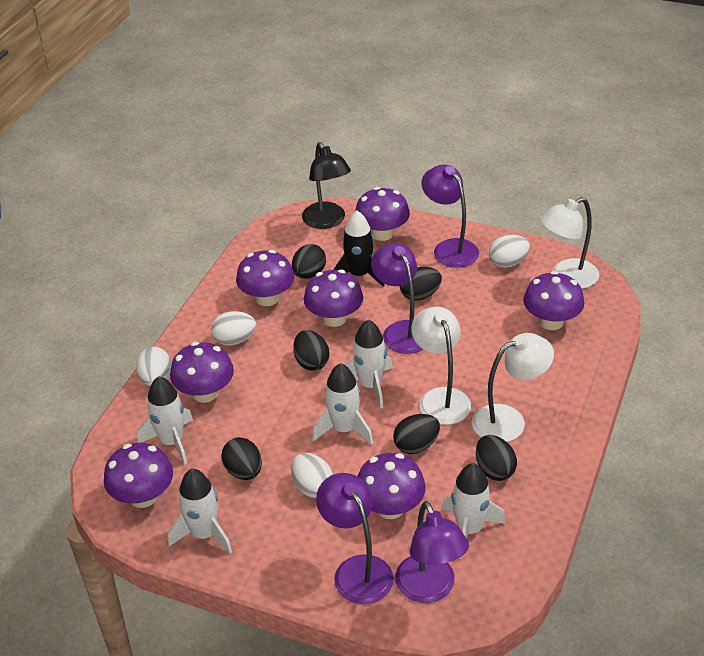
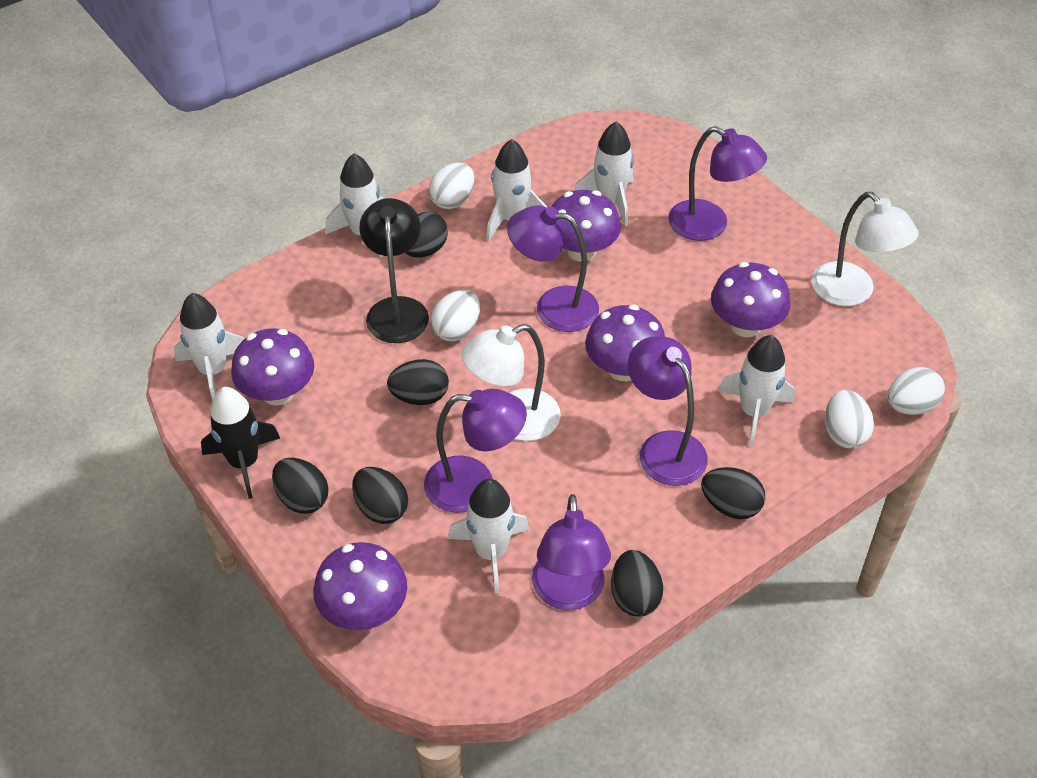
purple lamp: [316,473,394,604] [371,243,424,354] [395,501,469,603] [422,164,479,268] = 4 -> [424,388,527,513] [507,205,599,332] [532,494,611,610] [628,336,708,486] [668,126,767,241] = 5
purple mushroom: [104,443,173,508] [170,342,234,403] [236,250,294,306] [304,270,363,327] [355,187,410,241] [357,453,426,519] [523,271,584,330] = 7 -> [231,328,314,406] [314,542,407,631] [551,190,621,262] [585,305,665,381] [711,262,790,337] = 5
white lamp: [411,307,471,425] [472,333,554,442] [540,197,599,289] = 3 -> [461,324,561,441] [812,192,919,306] = 2
white rocket: [137,376,193,465] [168,469,232,554] [312,363,373,445] [346,320,393,409] [442,463,506,559] = 5 -> [174,293,244,401] [325,153,384,257] [448,479,529,593] [486,139,547,241] [574,122,634,226] [718,335,795,447] = 6

